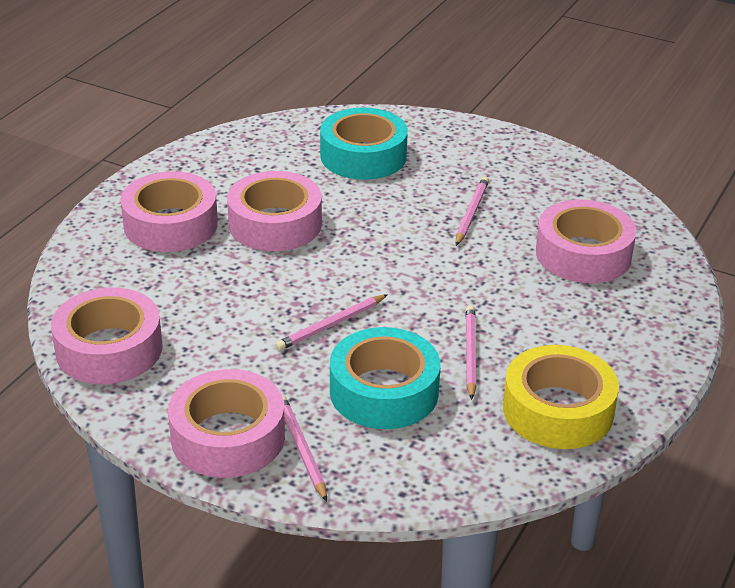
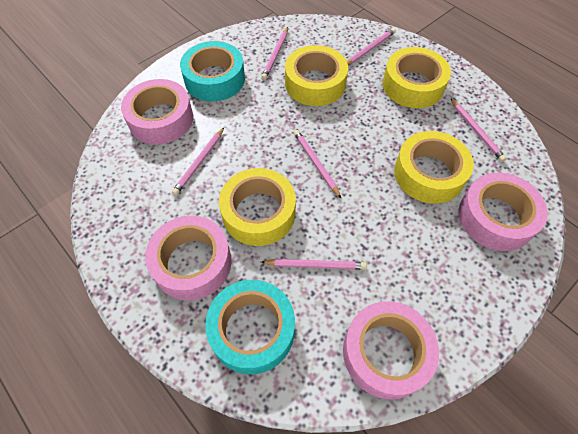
pink pencil: [275,294,388,351] [282,395,327,502] [456,177,489,246] [465,305,477,400] = 4 -> [172,128,224,195] [261,27,288,80] [261,259,367,270] [294,130,341,198] [347,28,396,65] [450,98,506,162] = 6
pink tape: [51,288,163,384] [121,171,218,252] [168,369,285,478] [227,171,322,251] [536,200,636,283] = 5 -> [121,79,193,145] [145,215,232,301] [343,301,439,399] [458,173,548,251] = 4
yellow tape: [503,345,619,449] = 1 -> [219,168,296,246] [285,45,348,106] [383,47,451,108] [394,131,474,204] = 4

